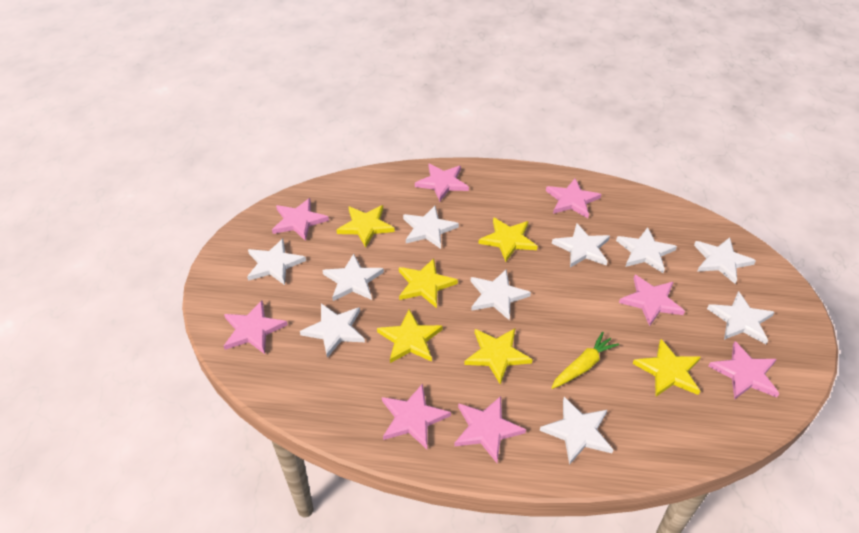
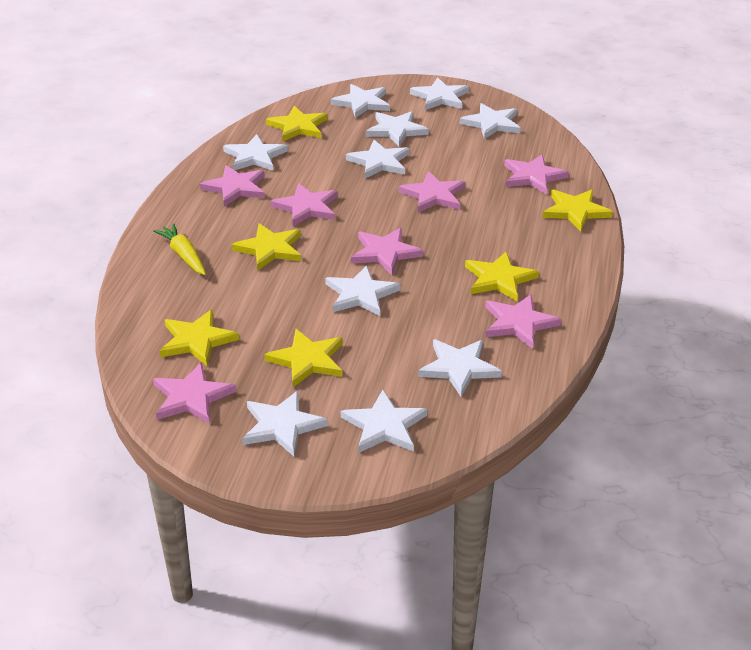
pink star: [224,300,288,354] [272,198,329,241] [382,383,451,449] [415,164,469,202] [454,396,526,463] [546,178,601,218] [619,275,685,326] [708,341,780,400] = 8 -> [153,362,236,424] [200,165,265,207] [270,183,337,226] [351,228,423,275] [399,171,465,213] [485,294,561,349] [504,154,569,194] = 7

